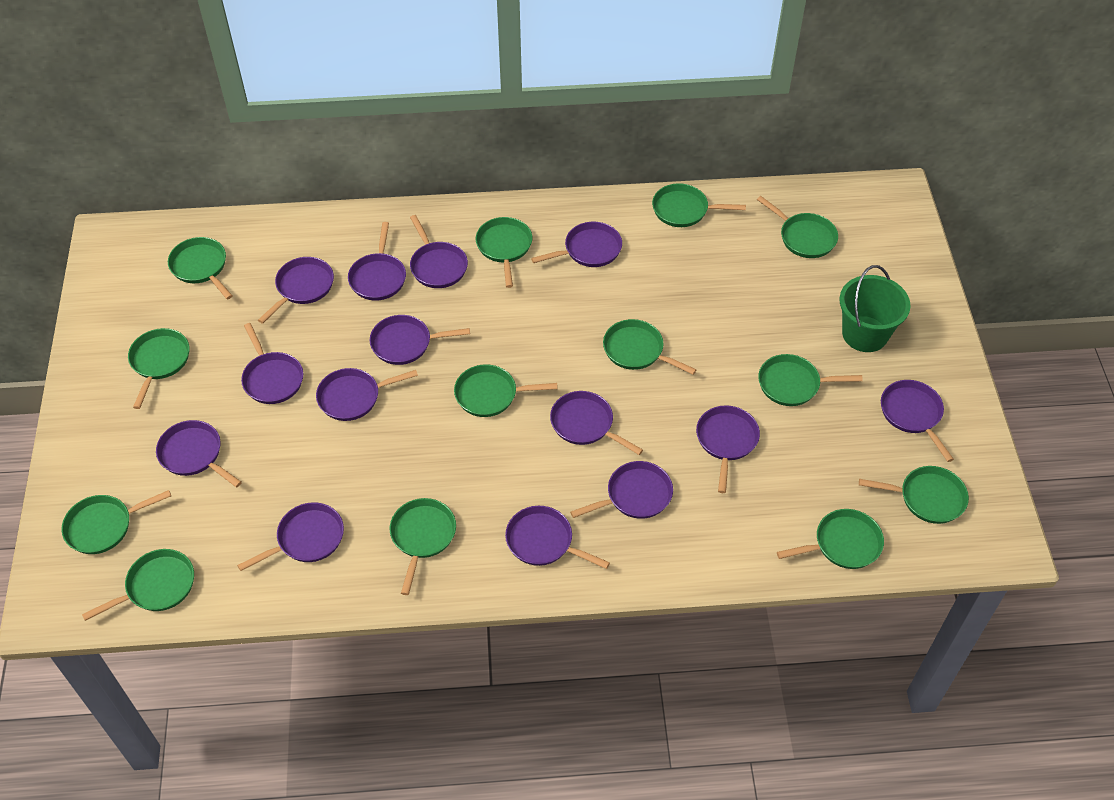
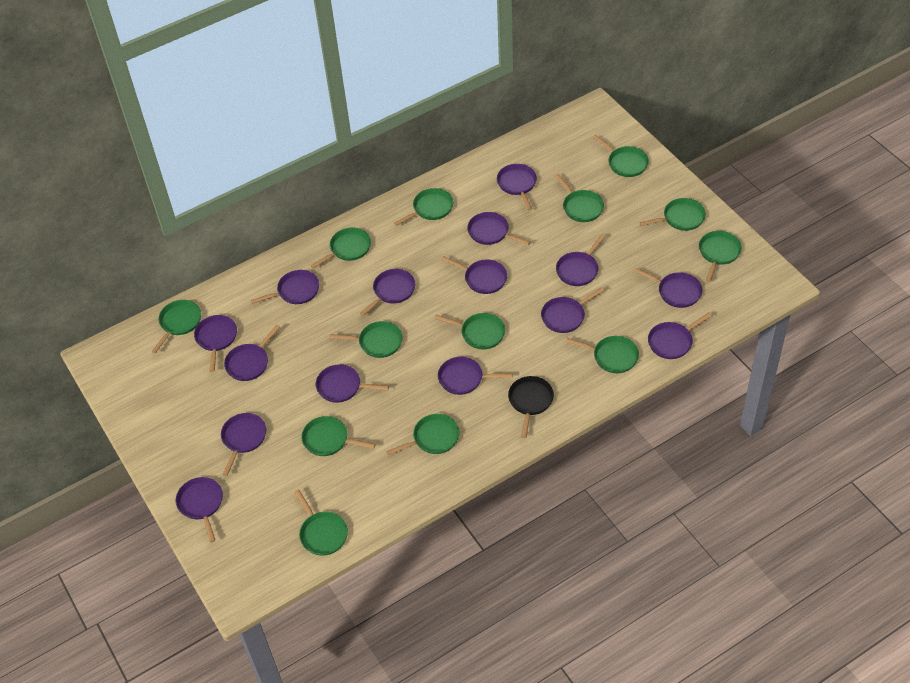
black pan: none = 0 -> [508,376,554,438] = 1
green bucket: [839,265,911,352] = 1 -> none = 0
purple pan: [156,420,242,487] [237,502,344,571] [241,323,303,404] [258,257,334,324] [316,368,418,421] [348,222,406,301] [370,315,470,365] [410,215,468,288] [505,506,610,569] [531,222,622,267] [550,391,643,455] [570,461,673,519] [696,405,760,493] [881,380,954,462] = 14 -> [176,477,223,543] [194,315,237,372] [221,413,266,476] [224,325,280,381] [251,270,319,304] [316,364,389,403] [360,269,415,316] [438,357,512,395] [441,256,507,294] [467,212,531,245] [497,164,537,210] [541,287,604,333] [556,234,606,286] [634,268,702,308] [648,312,712,359] = 15

